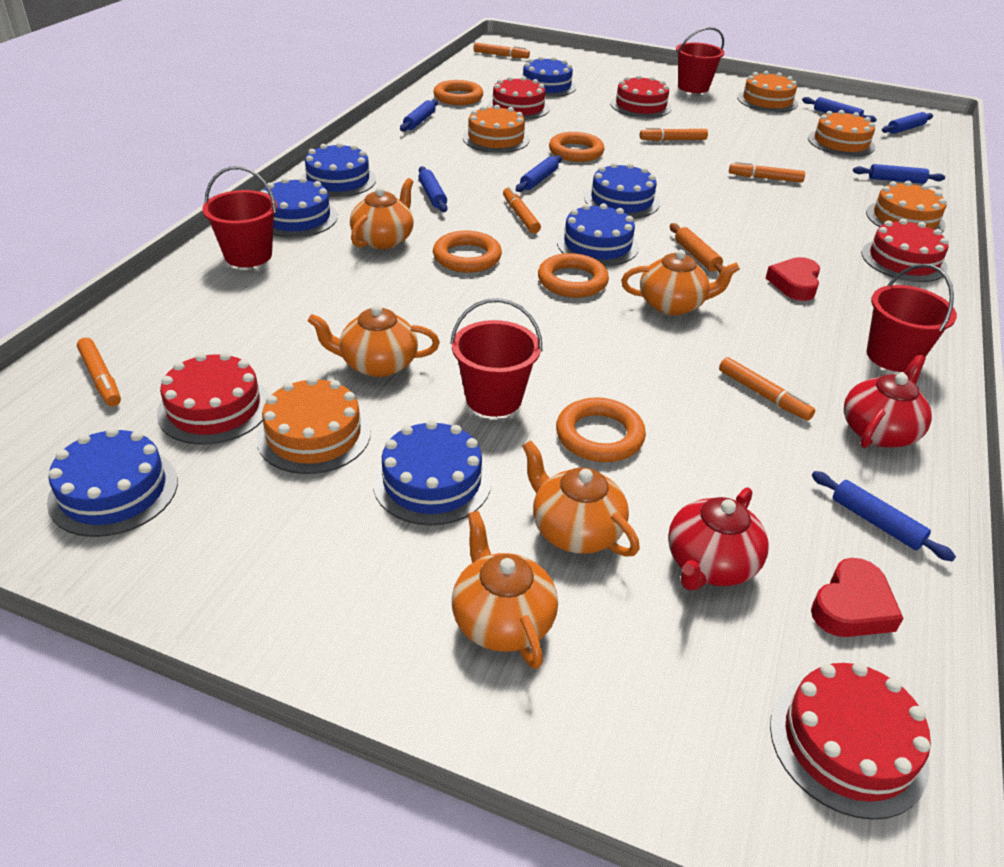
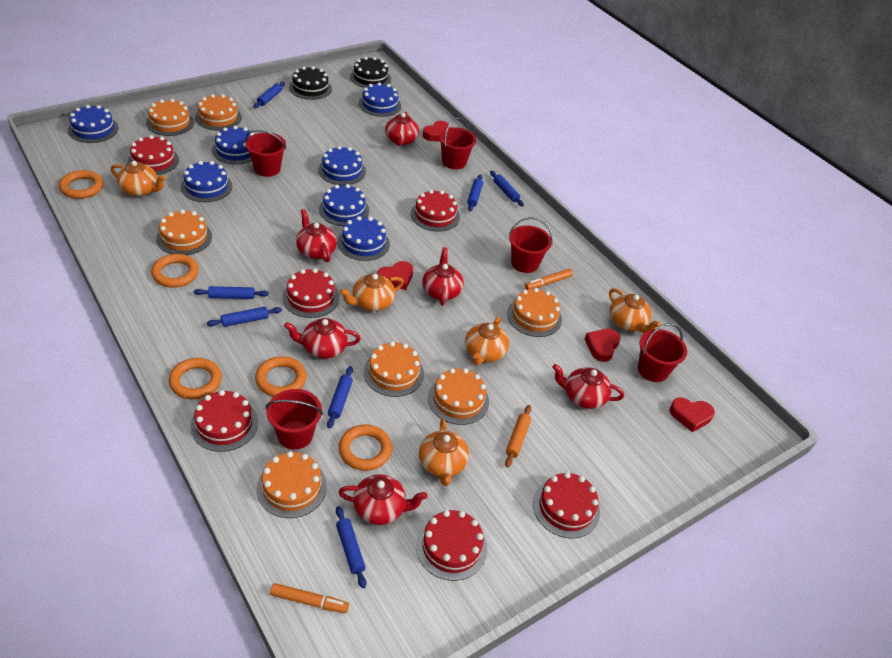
black cake: none = 0 -> [289,66,332,100] [350,57,391,88] = 2
orange cake: [256,377,371,474] [462,105,530,153] [737,71,798,112] [808,110,875,157] [866,181,947,232] = 5 -> [146,99,194,136] [156,209,212,255] [195,94,242,130] [256,451,327,518] [364,341,424,397] [428,368,489,425] [507,288,562,337] = 7
orange marker: [77,338,121,407] [474,43,530,58] [503,186,541,234] [640,127,708,141] [719,357,815,421] [729,161,805,183] = 6 -> [270,583,349,613] [525,269,573,290] = 2
red bucket: [202,166,277,267] [450,298,542,417] [676,27,724,93] [867,264,957,372] = 4 -> [245,130,286,177] [266,389,323,450] [439,117,476,169] [509,217,553,273] [638,323,687,382] = 5
red cake: [157,352,269,445] [487,76,550,120] [610,75,672,118] [770,662,931,820] [861,219,949,282] = 5 -> [128,135,179,175] [190,390,258,452] [282,268,339,318] [411,190,460,232] [416,510,487,581] [533,472,600,538] = 6
red heart: [766,257,820,301] [811,558,904,637] = 2 -> [378,261,413,290] [423,121,450,141] [585,329,621,362] [669,398,715,433] = 4
red teapot: [668,487,769,590] [844,355,932,448] = 2 -> [284,318,361,358] [296,209,337,262] [338,474,427,525] [385,111,419,146] [422,247,464,306] [552,364,624,409] = 6

